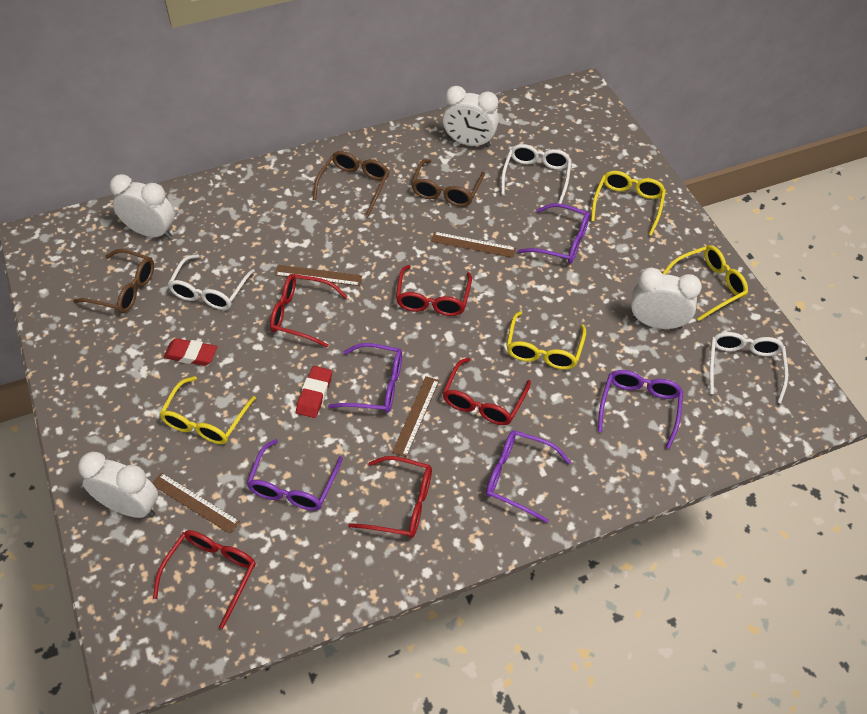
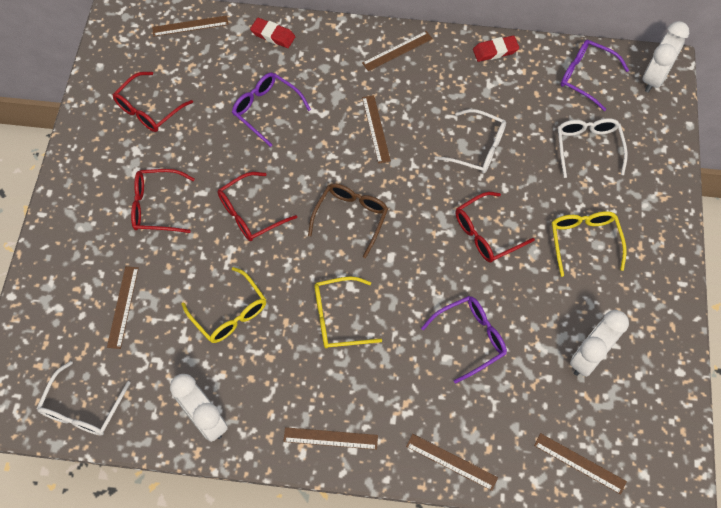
brown glasses: [73,249,154,313] [313,151,389,216] [411,159,485,207] = 3 -> [308,183,388,258] = 1
brown ruler: [152,473,240,534] [275,265,362,286] [392,376,439,457] [431,232,516,258] = 4 -> [107,266,139,349] [152,15,228,36] [283,427,378,450] [362,31,432,71] [362,95,391,164] [406,434,498,491] [534,433,627,494] = 7
purple glasses: [247,439,343,511] [328,343,402,413] [486,430,571,523] [518,203,590,264] [598,370,683,449] = 5 -> [232,73,311,147] [421,296,507,384] [561,40,629,111] = 3
red glasses: [153,530,256,629] [270,274,348,348] [348,456,432,538] [396,265,472,316] [443,358,531,425] = 5 -> [113,72,193,132] [131,169,195,233] [218,172,297,241] [456,192,535,262] = 4
white clock: [78,452,158,518] [110,174,175,239] [443,86,499,147] [631,268,702,329] = 4 -> [170,374,228,442] [570,310,629,377] [642,21,689,93] = 3
yellow glasses: [159,376,256,444] [506,311,586,370] [591,171,666,236] [662,245,748,321] = 4 -> [182,267,266,343] [314,277,382,349] [552,211,627,277] = 3

